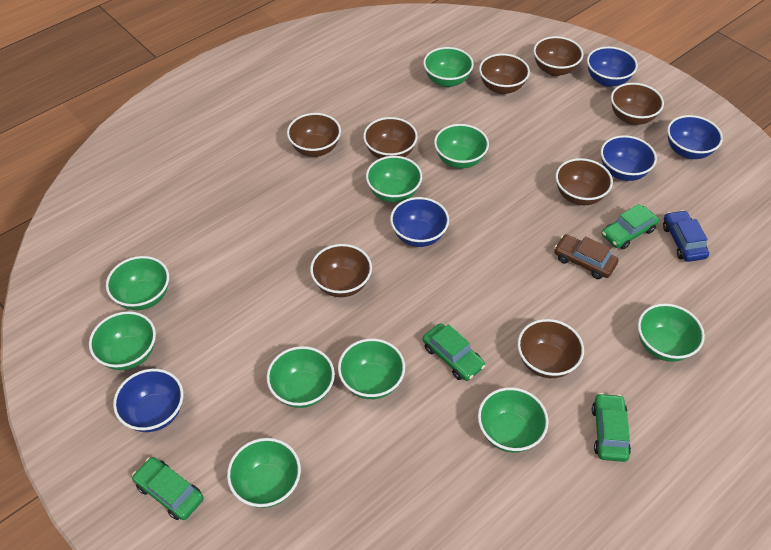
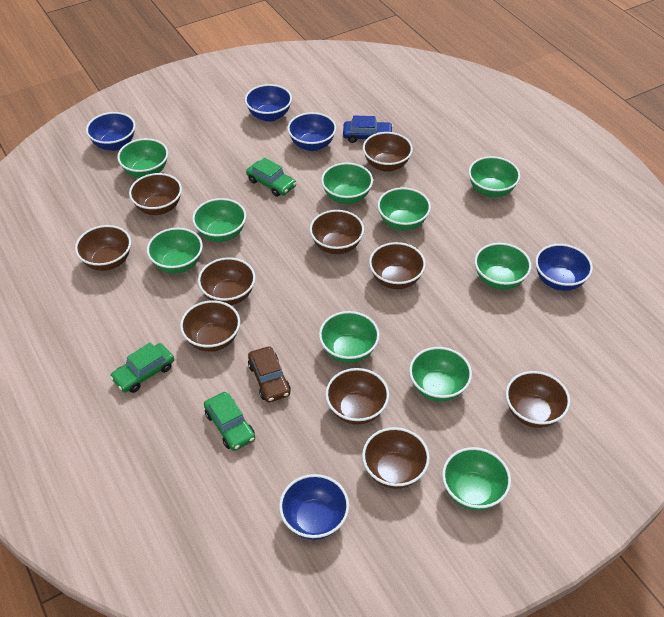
brown bowl: [287,113,341,157] [310,244,372,297] [363,117,418,159] [479,54,530,94] [517,319,584,378] [533,36,583,76] [556,158,613,205] [611,83,664,125] = 8 -> [75,225,131,271] [129,173,182,215] [180,300,240,352] [198,257,255,305] [310,210,364,254] [325,368,389,425] [362,427,430,489] [363,132,413,172] [369,242,426,289] [506,371,570,428] = 10
green car: [132,457,204,520] [423,323,485,381] [592,393,631,462] [602,204,659,249] = 4 -> [110,343,174,393] [204,392,255,451] [246,158,296,197] = 3

